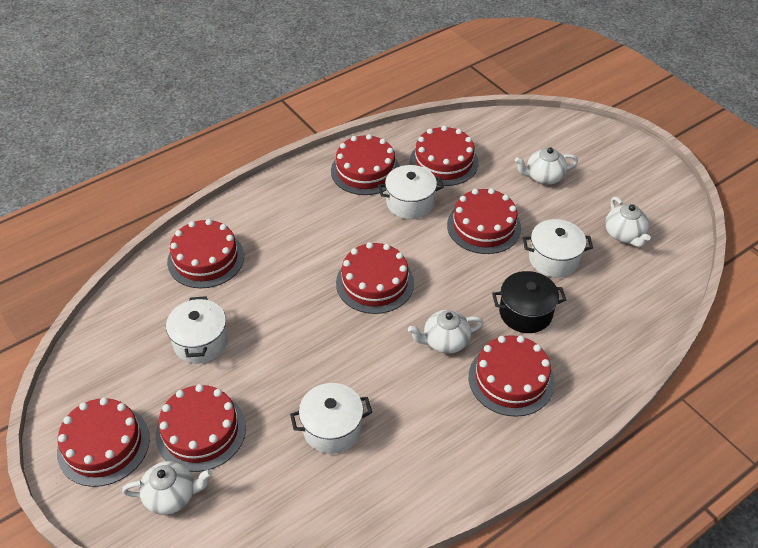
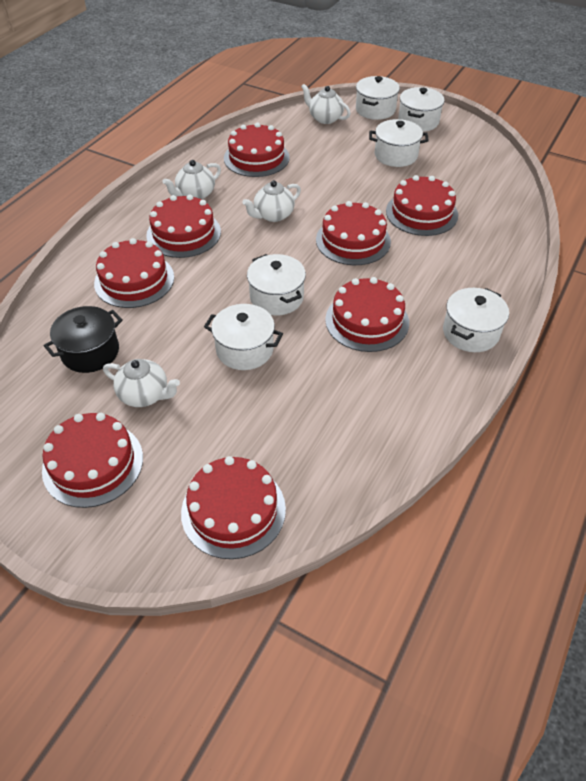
white pot: [166,296,228,363] [290,383,372,454] [378,165,444,219] [523,219,593,278] = 4 -> [204,304,283,370] [247,254,306,316] [356,76,400,120] [369,119,429,167] [398,87,445,132] [443,288,509,352] = 6

